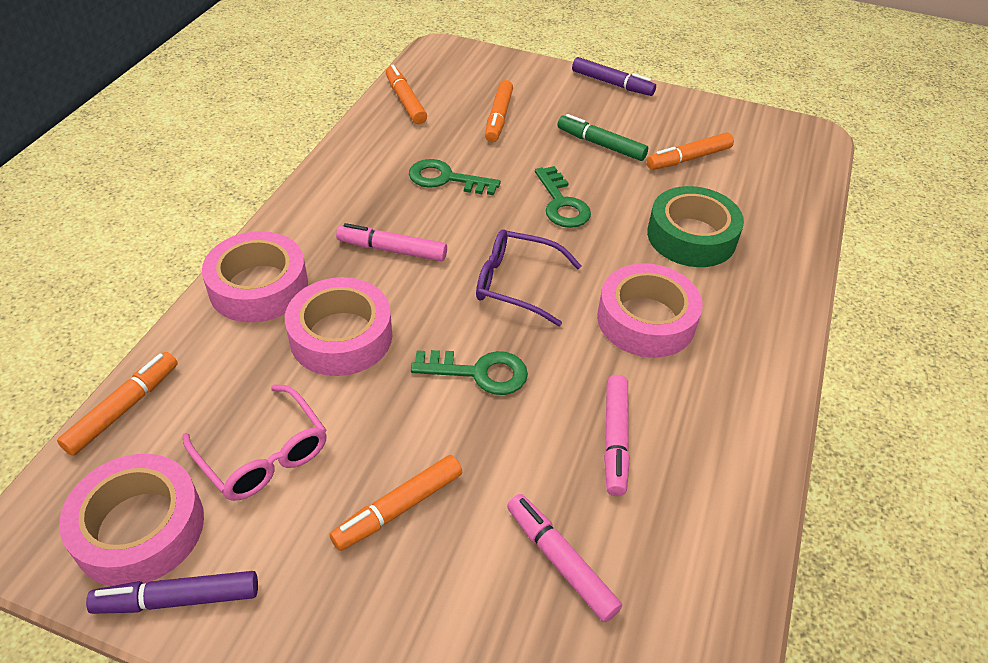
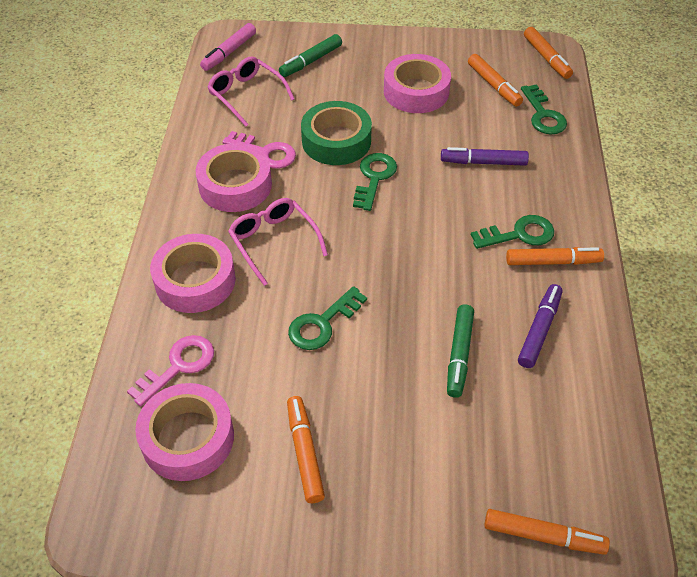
green key: [409,159,501,195] [411,350,528,395] [535,166,591,228] = 3 -> [288,286,367,350] [353,153,397,211] [471,215,554,249] [521,84,567,134] = 4
green marker: [557,114,648,161] = 1 -> [279,34,342,77] [447,304,474,398] = 2
pink glasses: [182,384,327,501] = 1 -> [207,57,294,127] [228,198,328,286] = 2
pink key: none = 0 -> [127,335,214,407] [222,131,296,169] = 2
pink marker: [336,223,447,261] [507,494,622,622] [604,375,630,496] = 3 -> [200,23,256,71] = 1
purple glasses: [476,229,581,326] = 1 -> none = 0

